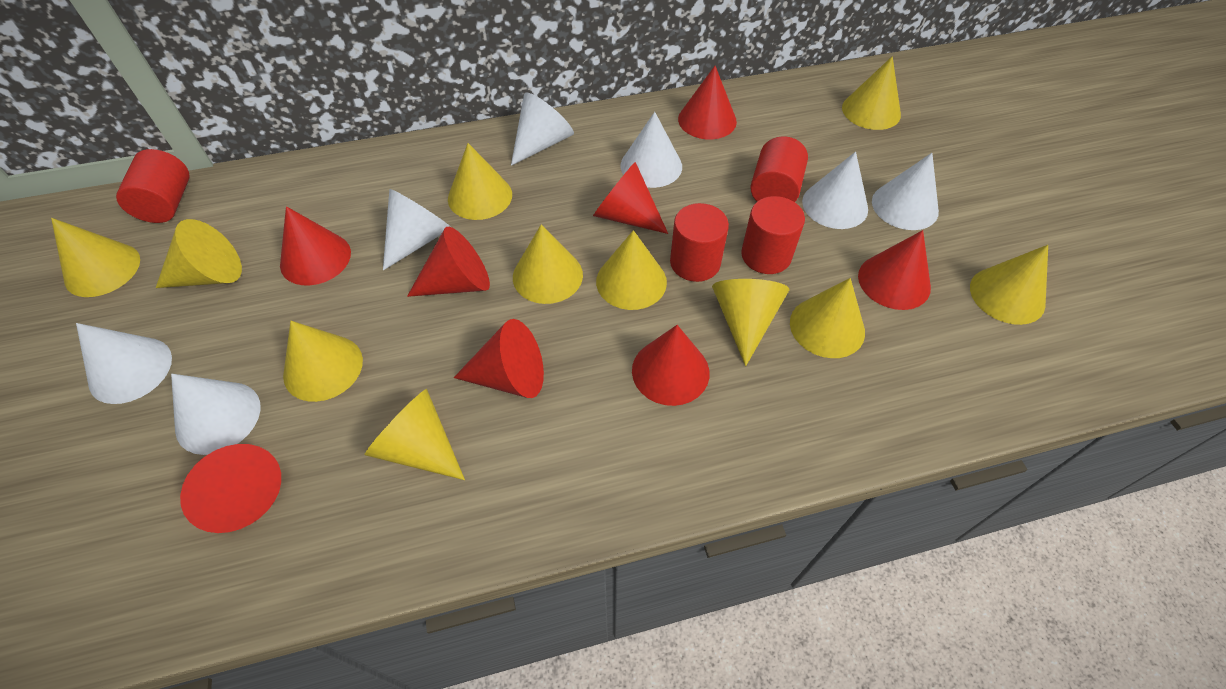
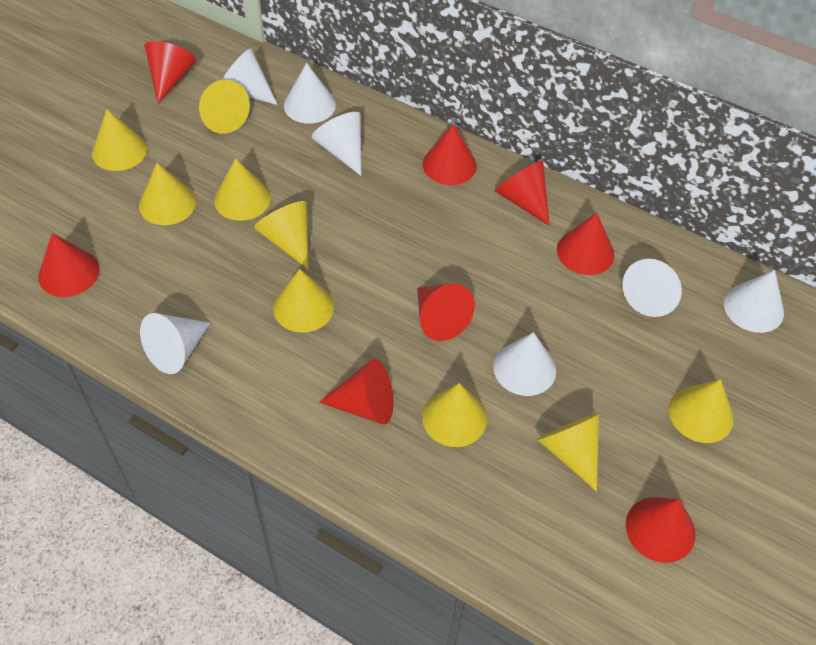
red cylinder: [116,149,190,223] [670,203,729,282] [741,196,805,274] [750,136,808,202] = 4 -> none = 0
yellow cone: [51,218,140,297] [156,219,242,288] [283,321,363,402] [365,389,465,480] [448,143,512,220] [513,224,583,304] [596,230,667,310] [712,279,789,366] [790,278,865,358] [842,56,901,130] [970,245,1048,325] = 11 -> [92,109,147,171] [139,163,196,225] [199,79,250,134] [214,158,271,221] [254,201,308,269] [273,269,334,333] [422,383,487,447] [537,413,599,492] [669,379,734,443] = 9

